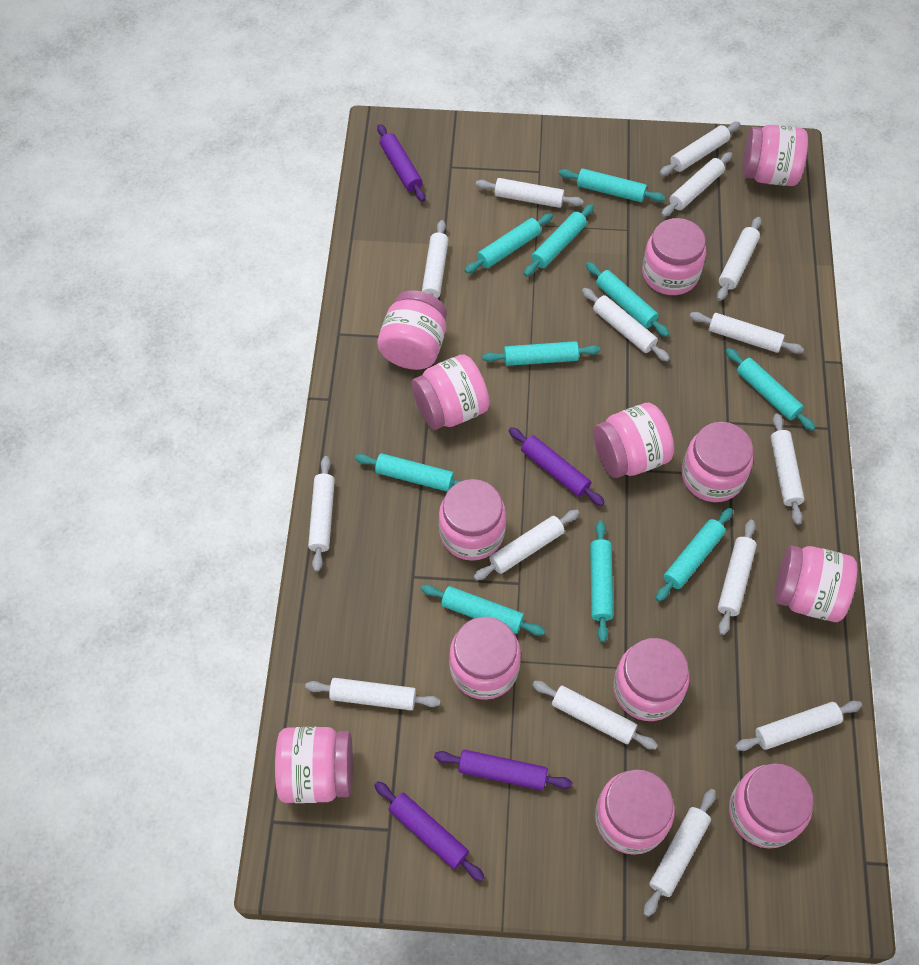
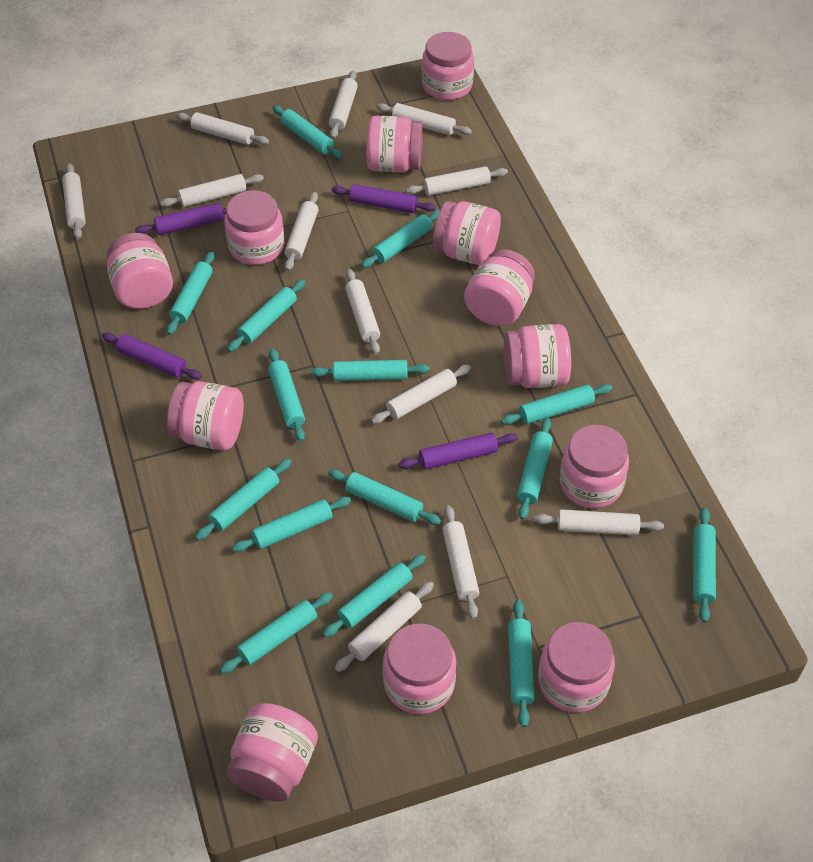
pink jar: [275,727,353,803] [377,290,447,370] [411,354,490,430] [439,479,506,561] [449,617,521,700] [593,403,674,478] [595,770,675,855] [613,638,690,721] [642,218,706,295] [682,422,753,502] [729,763,814,848] [742,125,808,186] [775,545,857,622] = 13 -> [107,233,173,309] [167,381,244,451] [225,190,284,265] [226,703,318,802] [366,116,423,173] [383,624,456,714] [422,32,474,100] [433,201,501,265] [464,249,535,326] [504,324,571,388] [538,622,615,713] [560,425,629,508] = 12
turquoise rolling pin: [355,453,461,492] [421,584,545,636] [465,213,553,273] [482,341,600,366] [524,204,594,277] [559,168,665,202] [586,262,669,337] [590,520,613,642] [655,508,733,601] [726,348,815,431] = 10 -> [167,251,215,335] [195,459,291,540] [220,592,333,674] [228,280,305,352] [232,497,351,552] [268,348,305,442] [273,105,343,159] [311,360,430,381] [323,554,426,637] [328,469,441,525] [361,210,440,268] [501,384,613,425] [508,600,535,727] [517,418,553,520] [693,508,716,623] = 15
white rolling pin: [305,678,440,710] [308,456,335,572] [422,220,449,298] [474,510,579,580] [476,178,584,208] [532,681,658,750] [582,288,670,361] [644,789,716,917] [660,122,741,176] [661,152,733,217] [689,312,804,354] [717,217,761,301] [718,520,757,635] [735,701,862,751] [771,413,804,525] = 15 -> [62,163,86,239] [160,174,264,207] [176,112,269,145] [284,192,318,271] [329,71,358,139] [335,581,434,672] [345,269,380,355] [371,365,471,424] [377,103,472,135] [406,166,508,196] [442,505,479,619] [534,509,664,535] = 12

